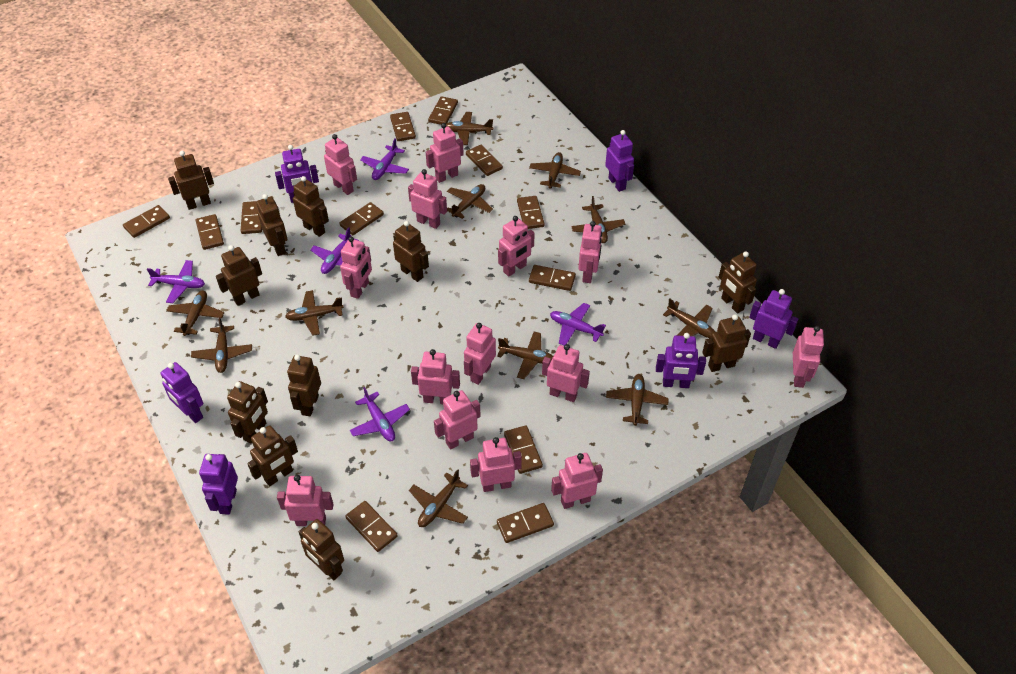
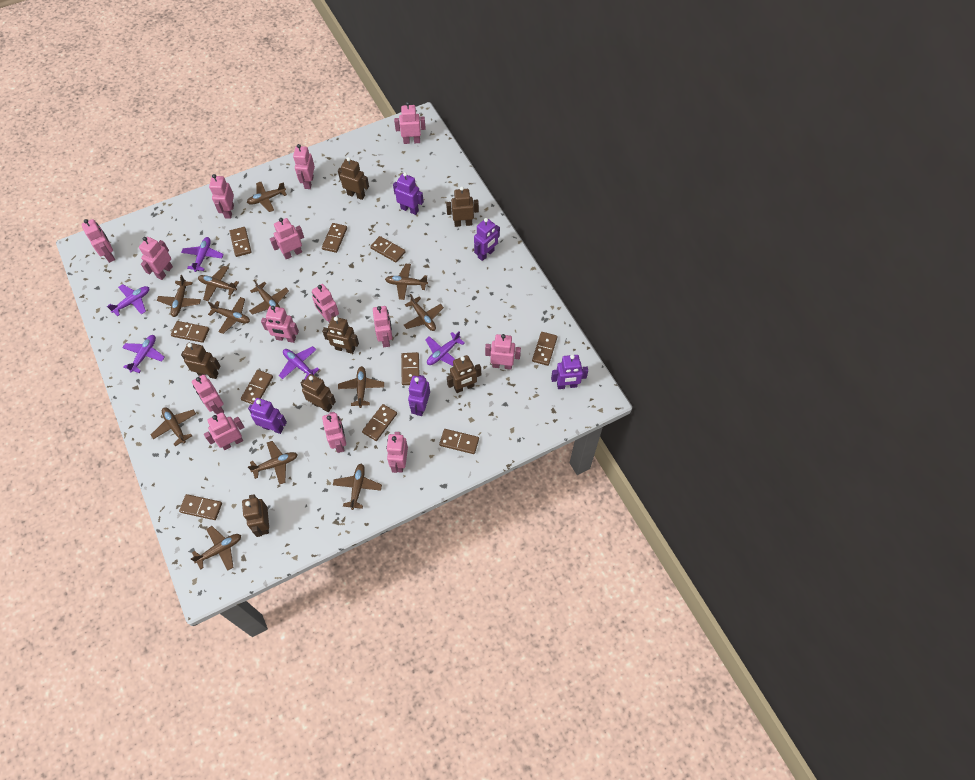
brown domino: [123,205,170,238] [196,214,224,250] [241,201,262,234] [340,202,384,235] [345,501,398,552] [390,112,416,141] [428,96,458,125] [466,145,503,176] [497,503,554,543] [504,425,543,474] [517,196,545,229] [529,265,576,291] = 12 -> [171,321,209,343] [179,494,222,520] [229,227,252,257] [241,370,273,404] [322,223,347,253] [362,404,397,441] [370,236,405,263] [401,352,419,385] [439,429,479,454] [532,332,557,366] = 10
brown plane: [166,290,224,336] [191,317,252,373] [285,290,344,336] [409,469,468,527] [446,112,493,145] [447,184,493,219] [497,332,553,379] [529,152,581,189] [571,196,626,243] [606,374,669,426] [663,298,715,338] = 11 -> [151,407,196,446] [157,275,201,317] [191,526,241,571] [198,266,239,301] [208,297,250,334] [247,182,287,212] [248,441,298,485] [249,280,289,315] [333,463,382,510] [338,366,384,408] [385,264,428,300] [404,294,444,331] = 12
brown robot: [168,151,214,210] [216,245,262,306] [227,381,268,444] [247,425,298,486] [257,194,287,256] [287,355,321,416] [293,176,329,237] [299,519,344,580] [393,221,429,282] [702,314,751,372] [719,252,757,313] = 11 -> [181,343,220,379] [242,494,269,537] [301,374,336,412] [322,317,359,354] [338,157,369,200] [446,186,479,227] [447,355,481,393] = 7
purple robot: [161,362,203,423] [199,454,238,515] [275,145,319,203] [605,130,634,192] [656,333,706,388] [749,289,798,349] = 6 -> [248,398,287,434] [393,172,424,215] [408,375,430,416] [474,218,500,261] [551,355,588,389] = 5

